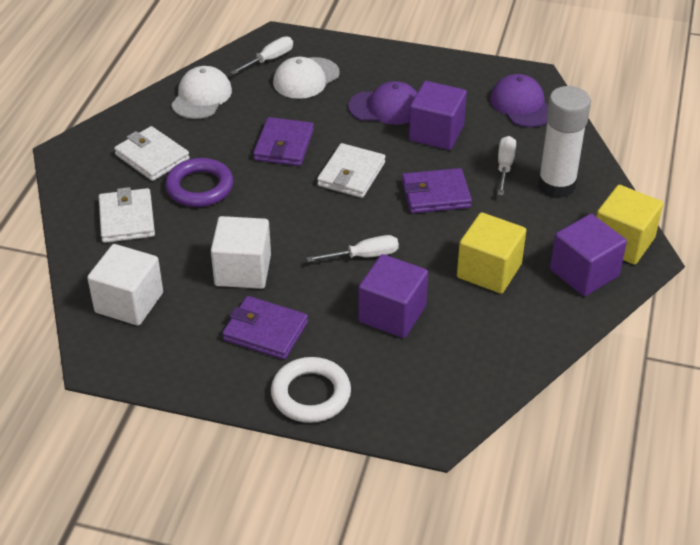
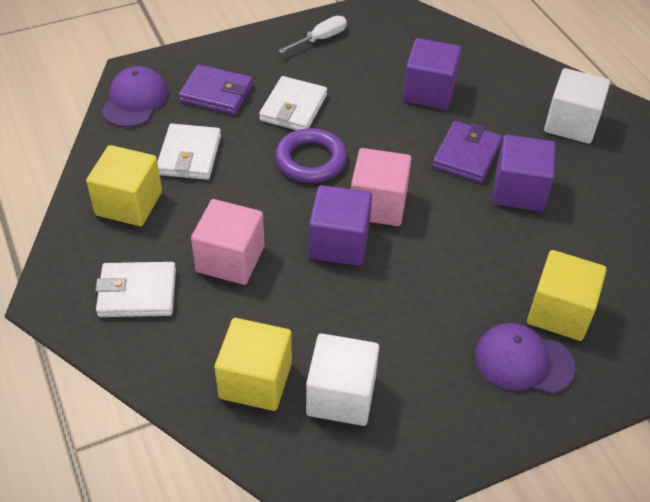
pink cube: none = 0 -> [191,199,264,285] [351,148,411,226] = 2
purple wallet: [222,296,308,360] [253,117,314,166] [402,168,472,213] = 3 -> [179,65,253,115] [432,121,502,183] = 2
white cap: [171,66,232,119] [273,57,340,99] = 2 -> none = 0
white glue stick: [538,86,591,198] = 1 -> none = 0
white ring: [271,357,351,423] = 1 -> none = 0
white screwdriver: [230,37,293,75] [307,235,399,262] [498,136,516,196] = 3 -> [278,16,347,54] = 1
yellow cube: [457,212,526,294] [596,185,663,265] = 2 -> [86,145,162,226] [214,318,292,411] [527,250,607,341] = 3

